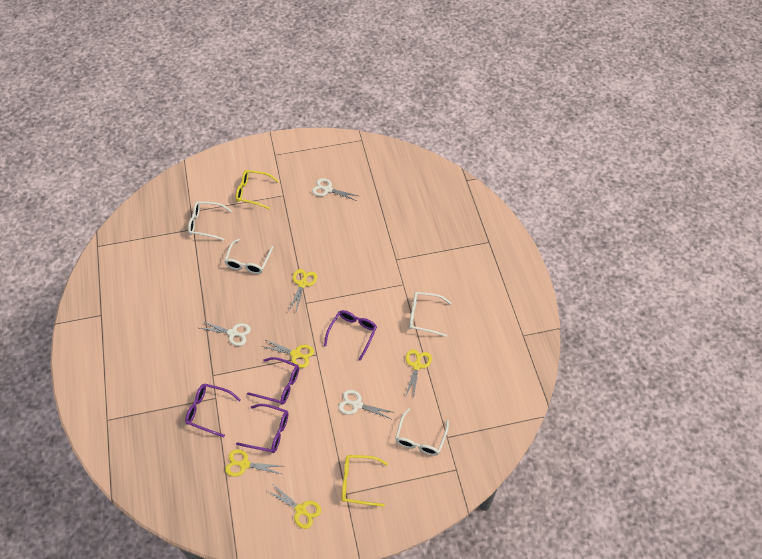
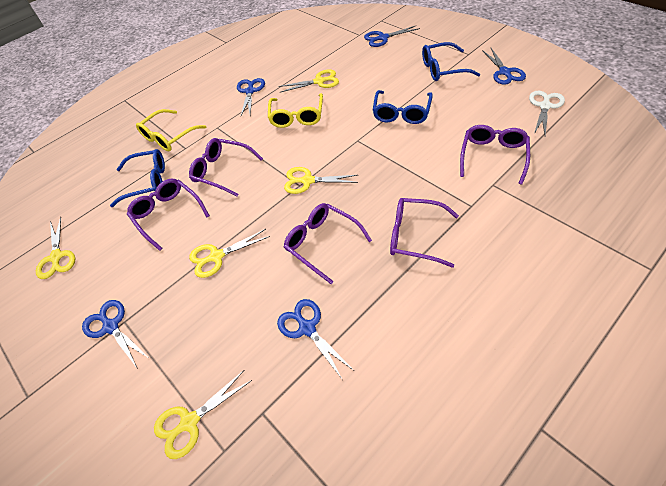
blue glasses: none = 0 -> [110,149,165,207] [373,90,433,124] [422,42,480,81] = 3
blue scissors: none = 0 -> [82,300,150,369] [237,78,265,116] [277,299,353,379] [364,25,420,47] [482,48,526,85] = 5
purple glasses: [185,384,241,437] [236,404,288,453] [247,357,299,405] [324,310,377,361] = 4 -> [127,179,210,251] [189,138,263,196] [284,203,372,284] [390,198,459,268] [460,125,530,185] = 5
white glasses: [188,201,232,241] [224,239,274,274] [395,408,449,456] [409,292,451,337] = 4 -> none = 0
white scissors: [200,321,251,346] [312,178,358,201] [338,390,395,419] = 3 -> [529,91,565,135] = 1

